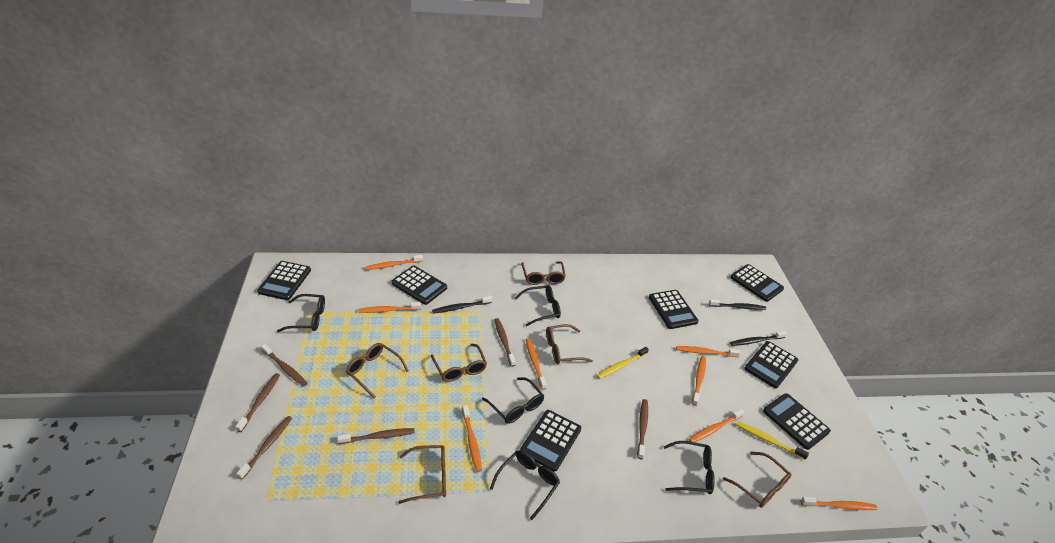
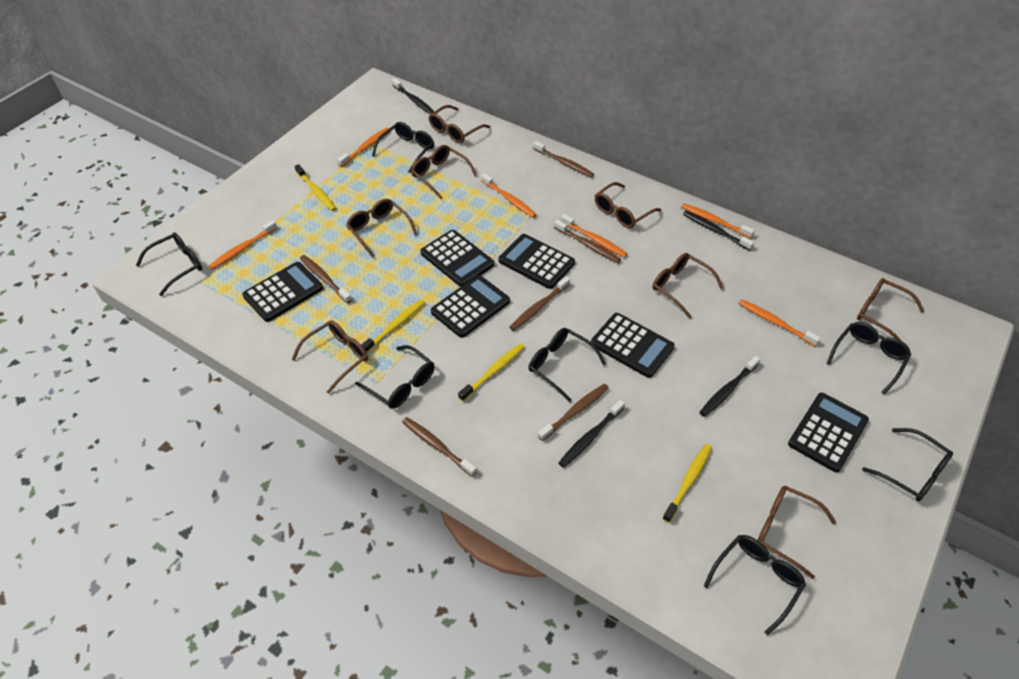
black calculator: [257,261,311,300] [391,266,447,305] [520,410,581,472] [649,290,698,329] [730,264,784,302] [745,341,798,388] [763,393,831,450] = 7 -> [242,262,323,322] [420,230,494,287] [431,275,510,338] [499,234,575,289] [591,313,675,378] [788,393,869,472] = 6
black glasses: [277,294,325,332] [482,377,544,424] [490,450,560,520] [515,285,561,326] [664,441,715,494] = 5 -> [136,232,202,296] [355,345,434,409] [372,122,434,173] [528,328,606,402] [704,535,806,635] [827,322,911,394] [862,428,953,501] = 7
black toothbrush: [432,296,492,314] [709,299,766,310] [730,331,787,346] = 3 -> [392,78,435,114] [558,400,625,468] [683,211,754,251] [699,356,760,417] = 4
brown glasses: [346,343,409,398] [398,445,446,504] [431,344,487,382] [521,261,566,285] [546,324,593,364] [723,452,791,508] = 6 -> [292,320,368,394] [346,199,417,258] [411,145,477,199] [428,105,490,143] [595,182,661,228] [652,253,723,319] [758,486,836,579] [857,278,924,340] = 8
orange toothbrush: [358,302,421,313] [365,255,423,270] [462,405,482,472] [526,338,547,390] [676,346,740,357] [689,409,744,442] [692,356,706,406] [801,497,877,510] = 8 -> [209,220,277,270] [337,127,389,167] [481,173,537,218] [561,214,628,258] [681,203,755,238] [739,299,821,346] = 6
yellow toothbrush: [597,347,649,379] [736,421,809,460] = 2 -> [294,164,336,211] [362,299,425,353] [458,343,525,401] [662,444,712,523] = 4

